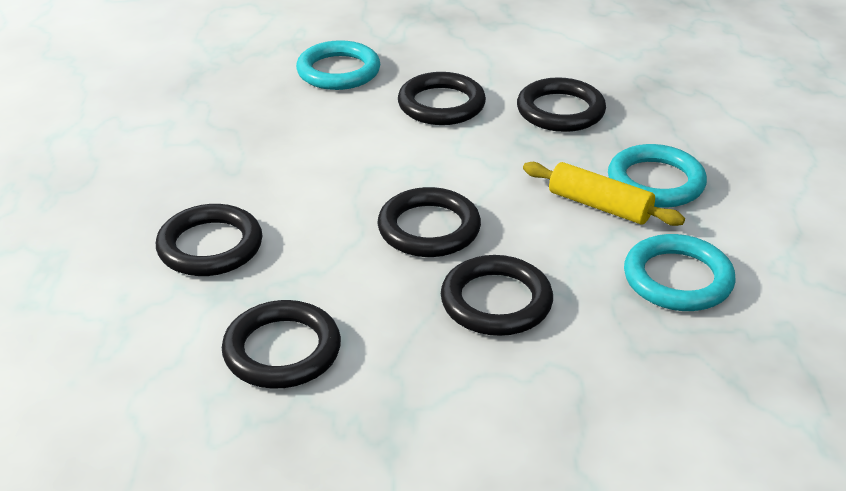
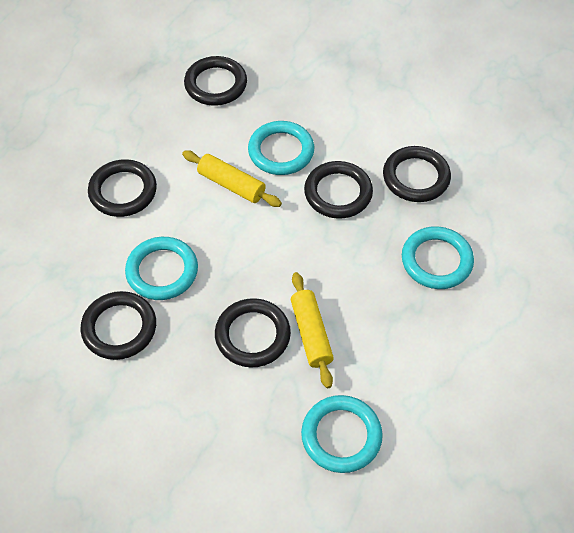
turquoise ring: [296,40,380,90] [608,144,707,208] [624,234,736,311] = 3 -> [125,237,198,300] [248,121,314,175] [301,395,383,473] [402,226,474,289] = 4
yellow rolling pin: [523,162,685,226] = 1 -> [182,150,282,207] [291,272,334,388] = 2

